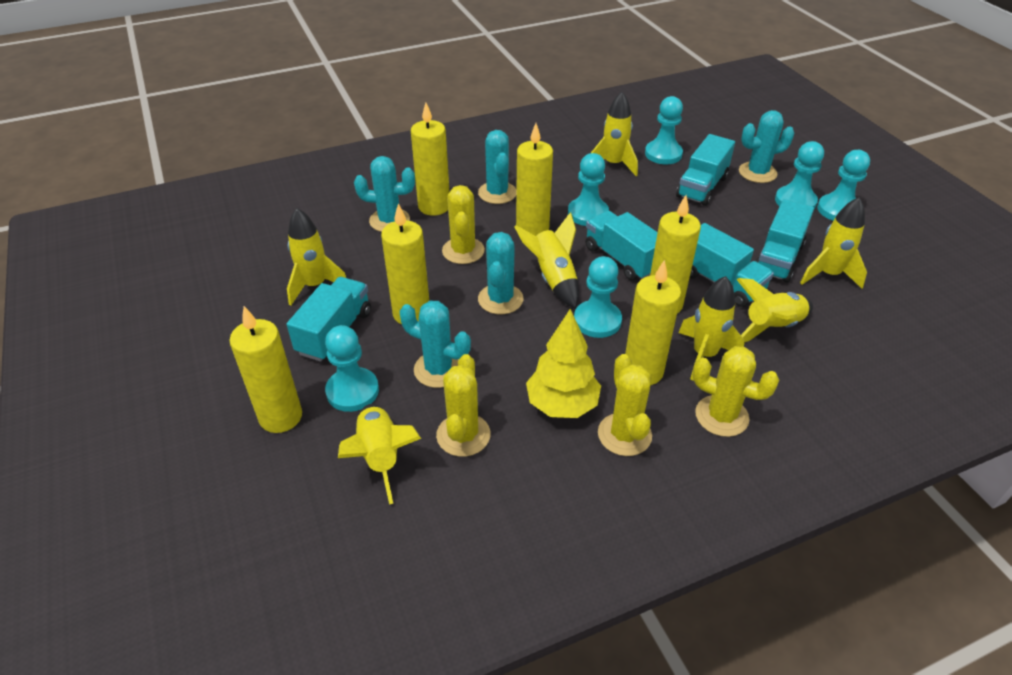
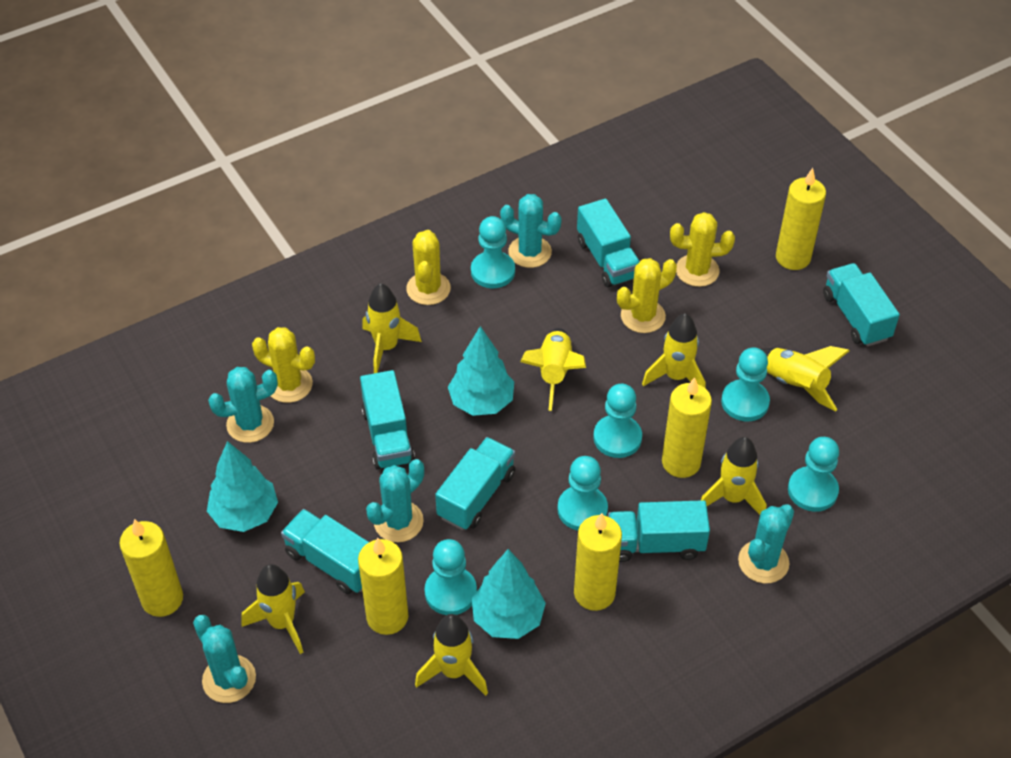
turquoise tree: none = 0 -> [207,441,278,532] [448,326,514,416] [472,549,546,639] = 3
turquoise truck: [286,277,371,362] [585,210,658,280] [676,134,735,206] [690,223,774,307] [755,199,814,283] = 5 -> [281,509,369,594] [360,370,415,470] [435,437,515,530] [577,198,640,288] [608,500,710,562] [823,263,900,347] = 6
yellow candle: [229,306,302,433] [381,203,429,324] [411,102,450,216] [516,123,553,236] [625,260,681,385] [650,195,701,314] = 6 -> [120,519,183,617] [358,538,408,635] [574,513,622,611] [662,377,712,478] [776,168,826,270] = 5
yellow tree: [526,309,601,418] = 1 -> none = 0

